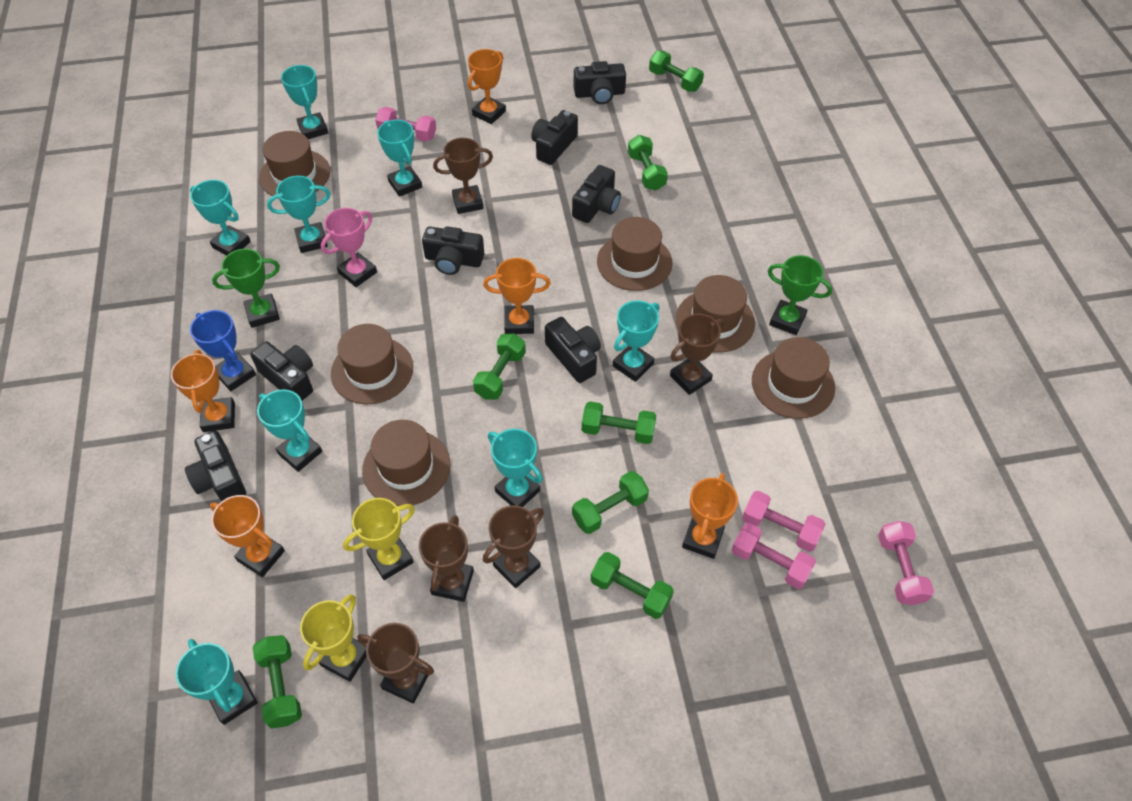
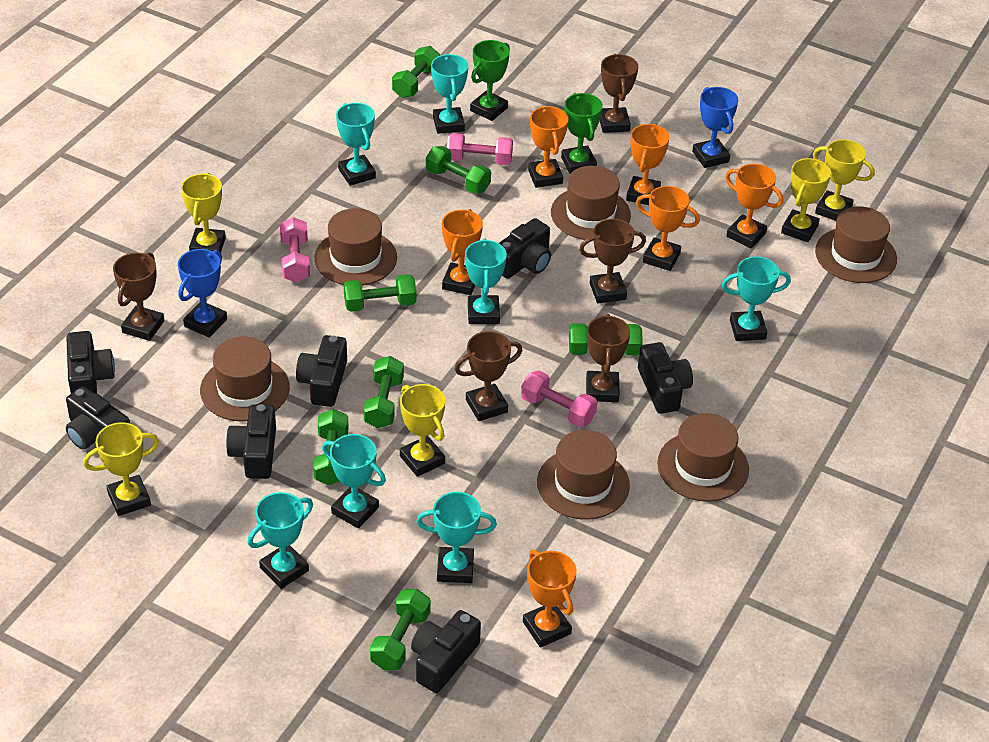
blue trophy: [190,310,256,391] = 1 -> [178,249,227,338] [692,87,738,168] = 2
orange trophy: [171,350,235,432] [210,495,285,577] [468,49,506,124] [483,258,551,334] [682,473,738,559] = 5 -> [442,209,483,295] [523,550,576,648] [528,106,569,188] [626,124,670,205] [636,186,700,271] [725,163,783,248] = 6
pink dumbbell: [375,107,436,142] [732,523,816,589] [742,491,825,552] [878,521,934,605] = 4 -> [280,217,310,283] [447,133,513,165] [521,370,597,427] = 3
pink trophy: [321,208,377,287] = 1 -> none = 0
turquoise trophy: [176,639,258,725] [190,180,251,256] [257,390,322,472] [267,176,330,253] [281,65,328,139] [377,120,422,197] [488,429,543,507] [613,300,659,382] = 8 -> [248,492,313,589] [322,434,386,528] [336,103,376,186] [416,492,497,583] [431,54,468,134] [465,238,507,324] [722,256,791,341] = 7
yellow trophy: [300,594,367,682] [343,498,415,580] = 2 -> [83,422,159,516] [181,173,226,252] [400,384,445,477] [781,158,831,242] [813,139,875,221] = 5

